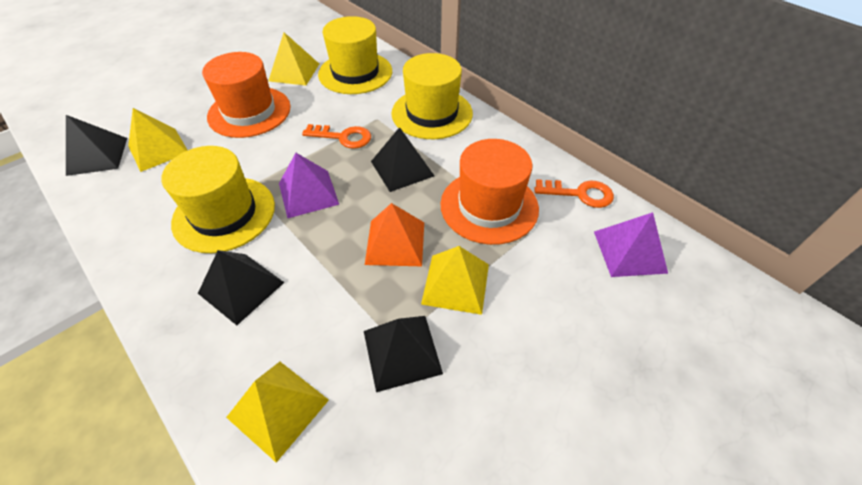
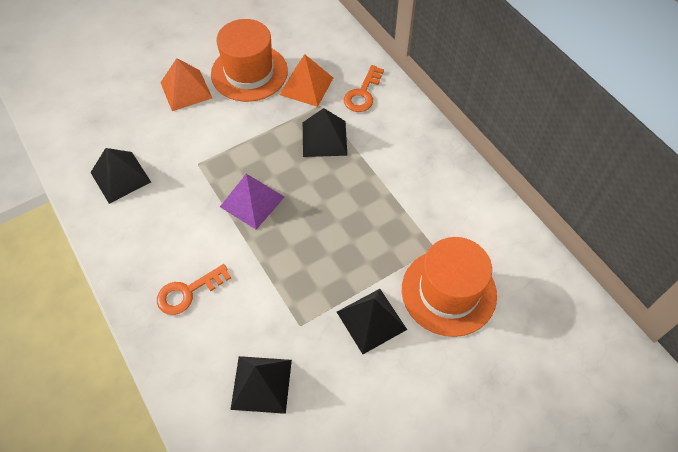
orange pyramid: [365,203,424,266] = 1 -> [160,58,212,111] [280,54,333,107] = 2
purple pyramid: [279,153,340,218] [594,212,668,277] = 2 -> [220,174,284,230] = 1
yellow hat: [162,146,275,253] [318,16,392,94] [391,53,473,139] = 3 -> none = 0
yellow pyramid: [128,108,188,172] [226,362,329,463] [268,32,319,85] [421,246,489,315] = 4 -> none = 0

